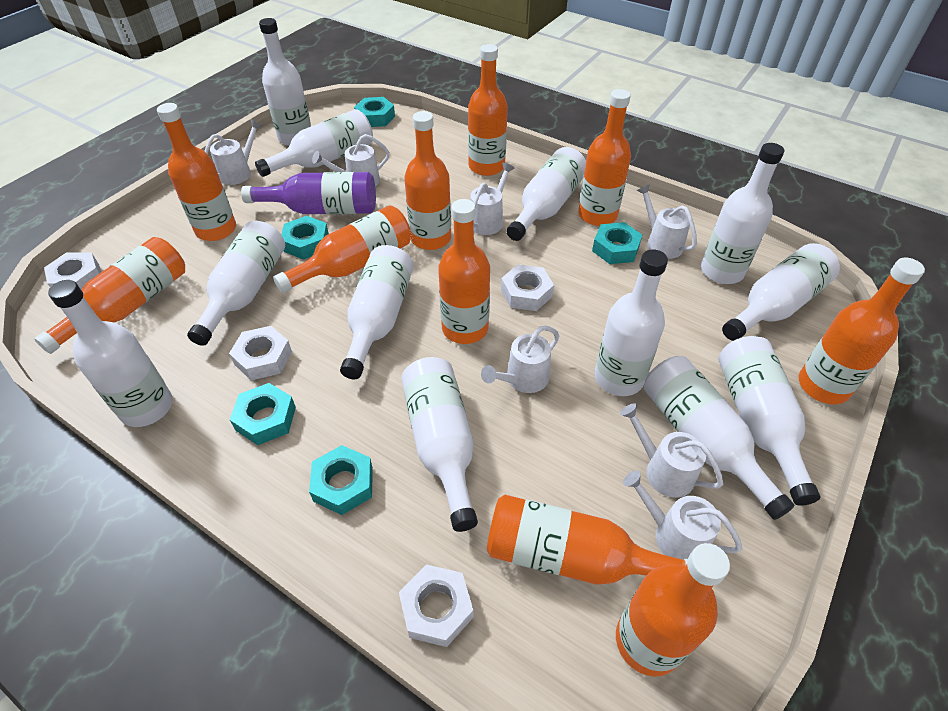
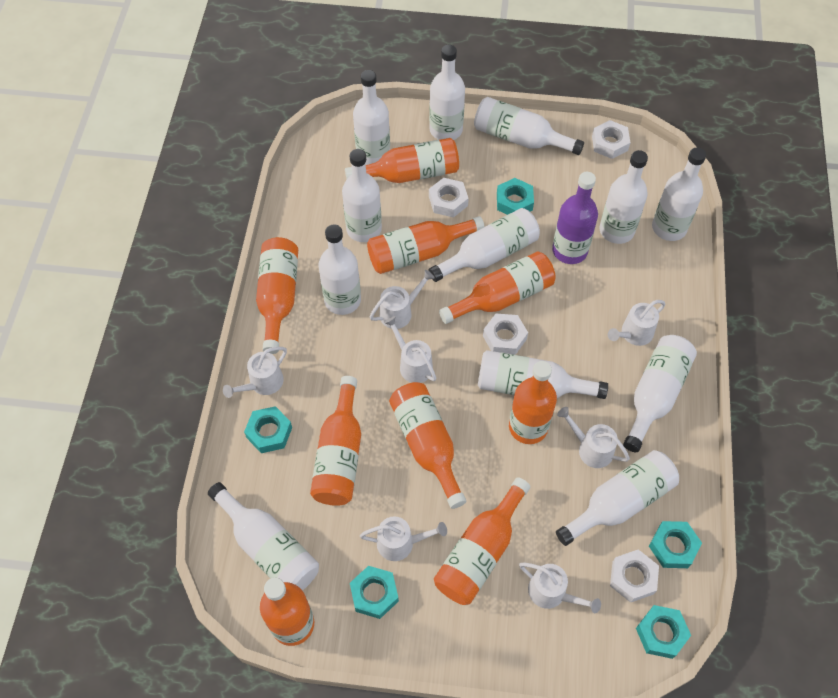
orange bottle: [34,237,185,354] [157,103,236,241] [273,205,411,293] [404,111,451,250] [438,199,490,344] [468,44,508,176] [487,495,688,585] [578,89,631,226] [616,543,730,677] [799,258,925,404] = 10 -> [256,237,298,354] [260,578,314,646] [310,376,361,506] [345,138,459,183] [367,216,485,274] [389,382,466,509] [434,477,530,605] [439,251,556,324] [509,361,557,444] = 9

